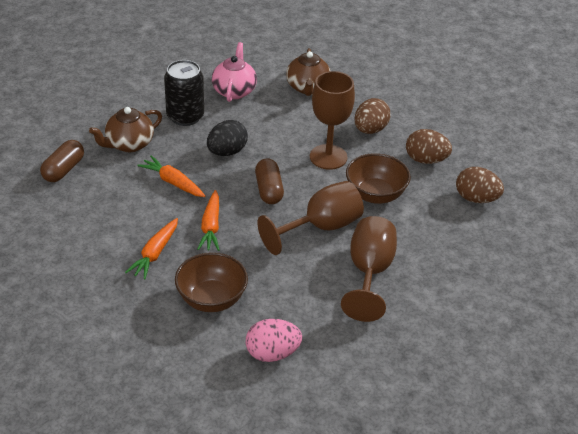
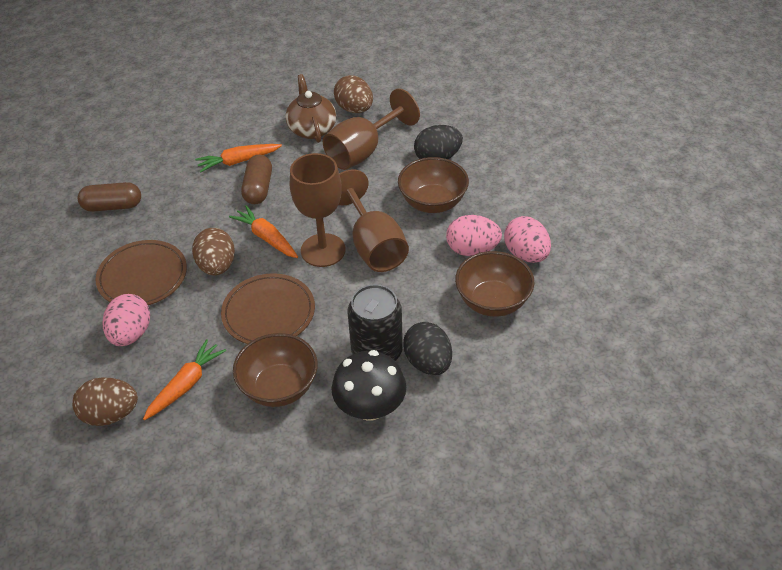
black egg: [207,120,248,156] = 1 -> [403,322,452,375] [414,125,463,159] = 2
black mushroom: none = 0 -> [332,350,406,421] = 1
brown bowl: [175,252,248,312] [346,153,411,204] = 2 -> [233,333,318,407] [398,157,469,213] [455,251,534,317] = 3
brown plate: none = 0 -> [95,240,187,305] [221,273,315,344] = 2
brown teapot: [89,107,162,152] [286,48,330,96] = 2 -> [286,74,336,143] = 1
pink egg: [246,319,302,362] = 1 -> [103,294,150,346] [446,215,502,256] [504,216,551,263] = 3
pink teapot: [212,42,257,102] = 1 -> none = 0

